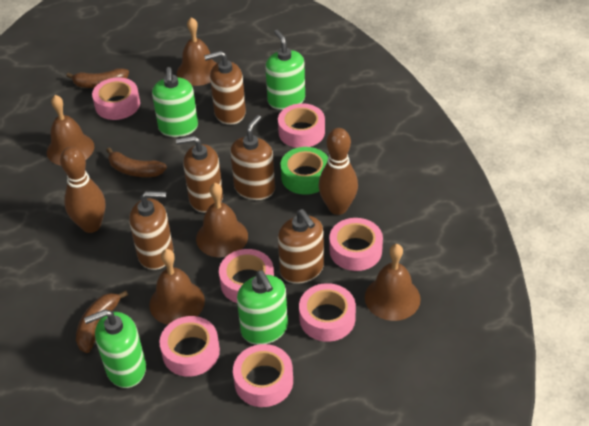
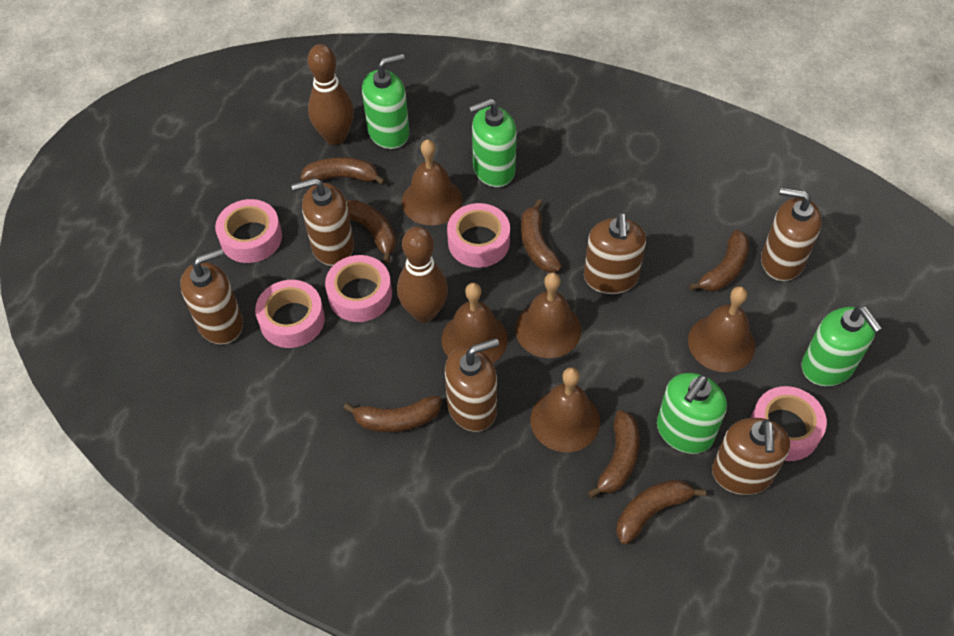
brown banana: [66,68,129,88] [76,291,128,353] [106,147,167,177] = 3 -> [300,157,386,185] [343,396,442,432] [346,200,396,263] [521,199,562,272] [588,410,640,498] [616,479,706,544] [689,230,749,291] = 7
brown soap dispenser: [129,191,173,270] [176,136,223,213] [204,51,246,125] [230,115,275,200] [278,209,324,284] = 5 -> [180,248,243,345] [291,178,354,266] [445,338,499,432] [584,213,646,294] [712,418,790,495] [761,188,822,281] = 6
green tape: [281,147,328,195] = 1 -> none = 0
pink tape: [92,77,140,120] [160,316,220,377] [219,249,274,303] [233,344,293,407] [278,103,325,148] [299,283,356,342] [329,218,383,271] = 7 -> [215,199,282,263] [255,280,325,348] [325,255,392,322] [447,203,510,268] [751,386,827,461] = 5

